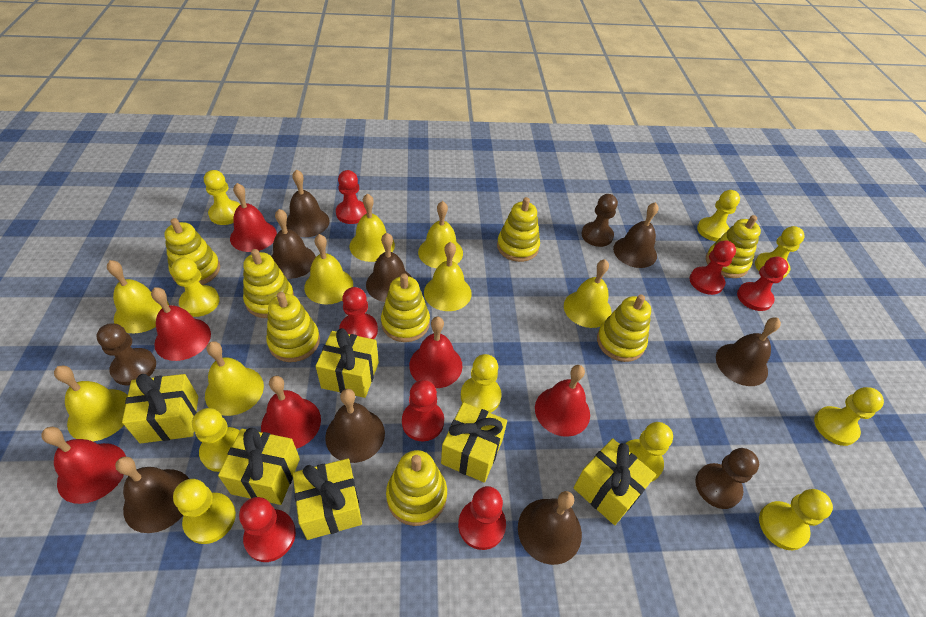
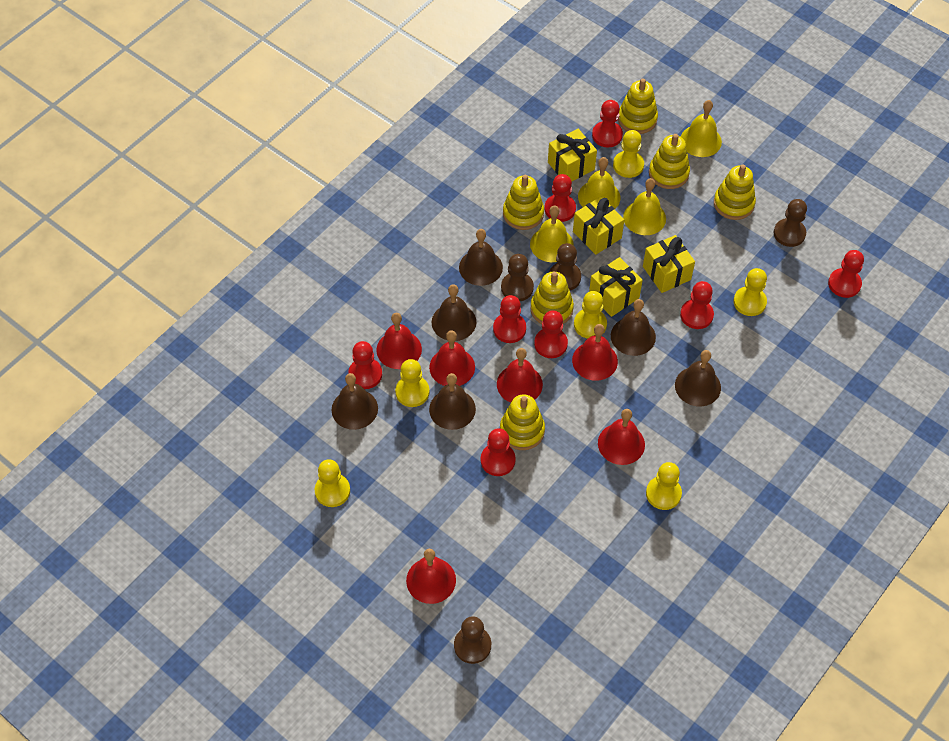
brown bell: [115,456,189,533] [271,209,316,279] [286,169,330,237] [325,389,385,463] [366,233,411,302] [518,491,582,565] [613,202,659,268] [716,317,781,386] = 8 -> [332,373,378,430] [429,373,476,430] [432,284,477,341] [459,229,503,286] [611,299,656,356] [675,350,721,406] = 6
brown pawn: [96,323,156,385] [581,194,618,247] [695,448,759,509] = 3 -> [454,616,491,664] [501,254,534,301] [549,243,581,290] [774,199,807,247] = 4
red pawn: [239,497,296,562] [336,170,367,224] [339,287,378,339] [402,380,444,441] [458,486,506,550] [689,240,736,295] [737,256,788,311] = 7 -> [348,341,382,389] [481,428,516,476] [493,295,526,343] [534,310,568,358] [544,174,576,222] [592,100,623,148] [680,281,714,329] [828,250,864,298] = 8
yellow bell: [54,366,128,441] [107,260,169,333] [205,341,264,416] [304,234,353,305] [350,193,395,262] [418,201,463,268] [424,242,472,311] [564,259,612,328] = 8 -> [530,205,574,262] [578,157,621,209] [623,178,666,235] [681,100,722,157] = 4
yellow gift: [122,374,198,444] [218,428,300,505] [293,458,362,540] [316,328,379,398] [441,402,507,483] [573,438,656,525] = 6 -> [548,129,597,181] [573,197,624,255] [589,257,643,317] [643,235,695,293] = 4
yellow pawn: [172,257,220,317] [173,479,236,544] [192,408,240,472] [204,170,240,225] [461,354,502,413] [625,422,673,482] [697,190,740,241] [755,226,805,278] [759,489,833,550] [814,387,884,446] = 10 -> [315,459,350,507] [395,359,430,407] [574,291,607,338] [613,130,644,178] [646,462,682,510] [733,268,767,316] = 6
yellow stacking toy: [165,218,220,285] [243,249,294,318] [266,292,320,362] [381,273,430,342] [386,450,447,526] [497,197,540,262] [597,295,651,362] [706,215,761,278] = 8 -> [500,394,545,450] [503,175,544,230] [530,272,574,324] [618,79,658,134] [649,134,690,189] [714,164,756,220] = 6

